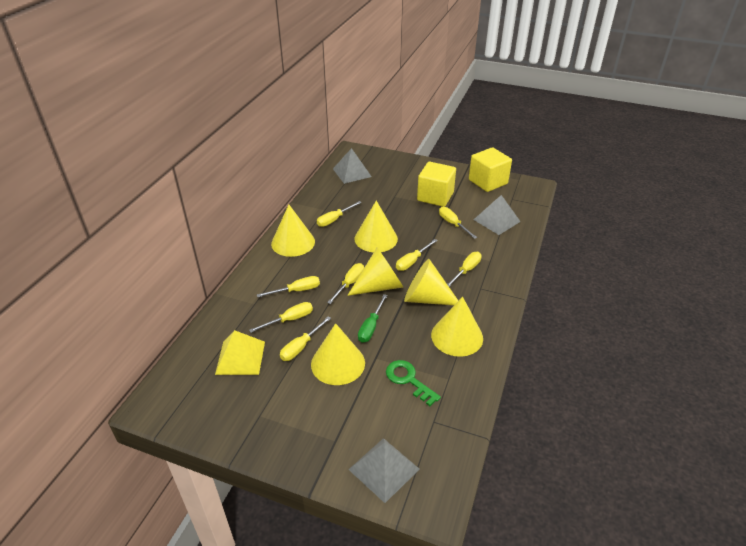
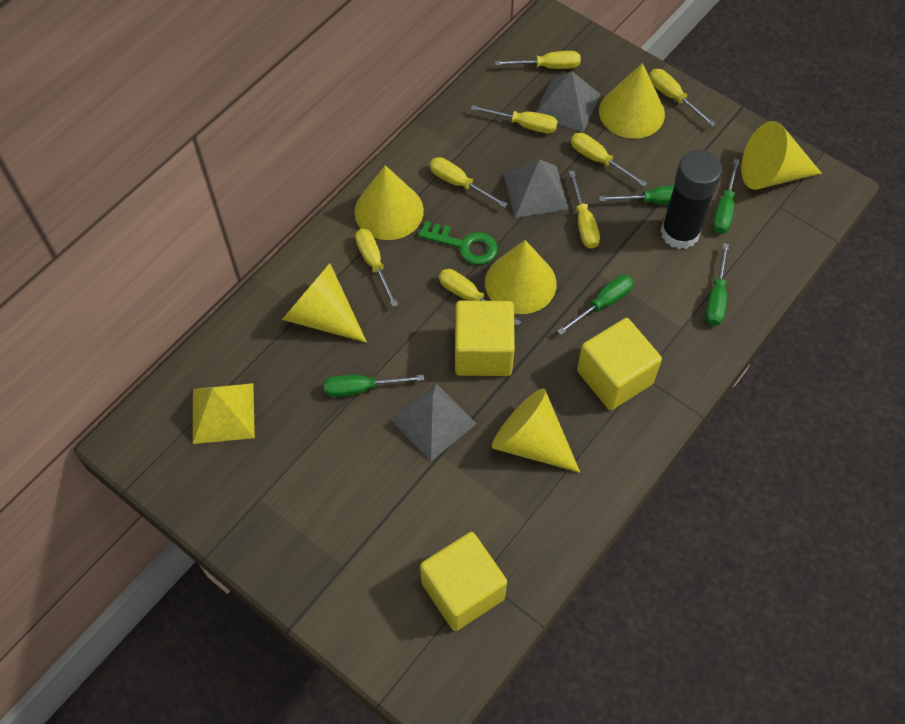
black glue stick: none = 0 -> [661,150,722,249] = 1
green screwdriver: [358,294,387,343] = 1 -> [324,375,424,397] [557,275,633,335] [599,185,674,205] [706,243,729,326] [713,159,740,234] = 5
yellow cube: [417,162,456,207] [469,147,512,192] = 2 -> [420,532,507,631] [455,300,515,376] [577,318,662,410] = 3

